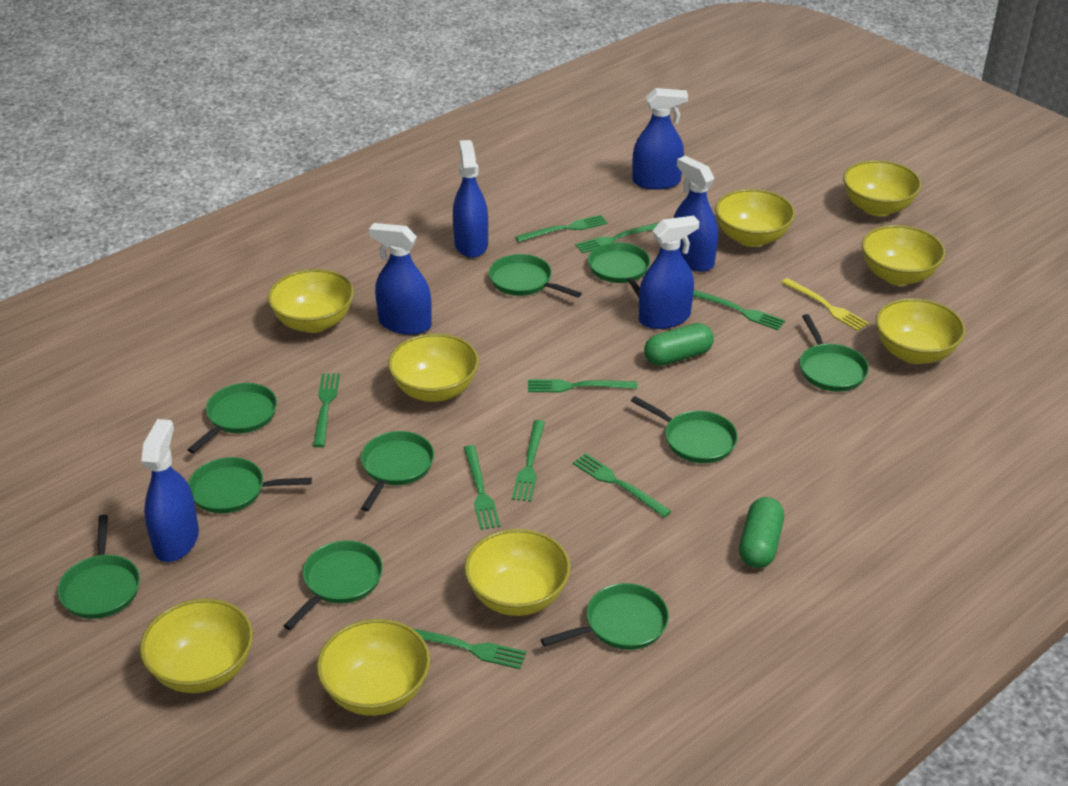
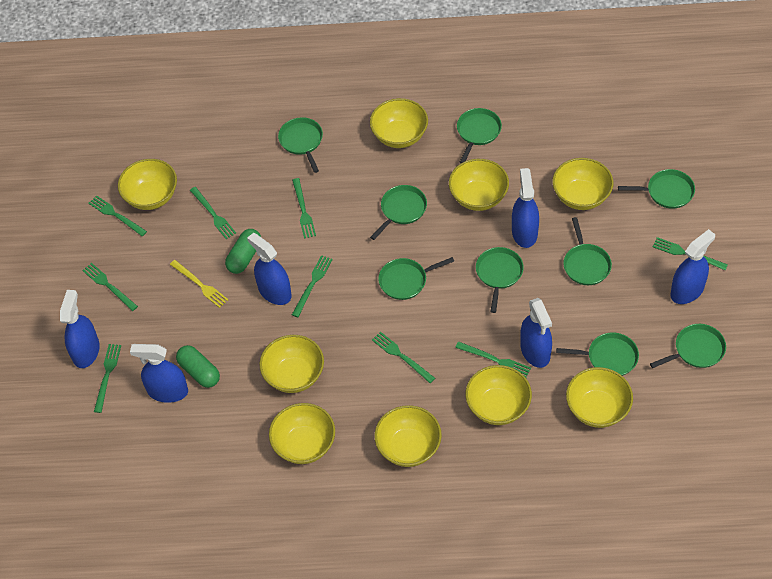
green pan: [57,514,140,619] [188,383,277,453] [188,457,312,514] [283,541,383,630] [361,431,434,511] [489,254,582,298] [541,583,669,650] [588,242,650,297] [631,396,738,463] [800,314,869,391] = 10 -> [278,117,323,173] [370,185,427,240] [378,257,454,300] [457,108,502,163] [476,247,524,313] [556,332,639,376] [563,217,612,285] [618,169,695,209] [650,324,726,368] = 9

